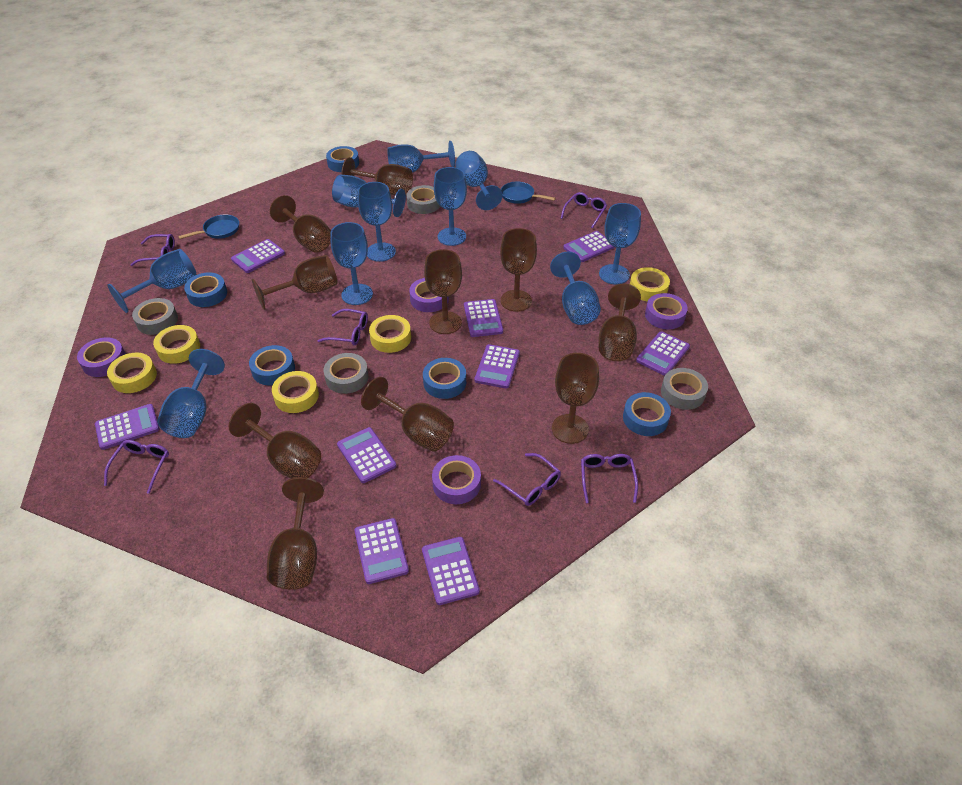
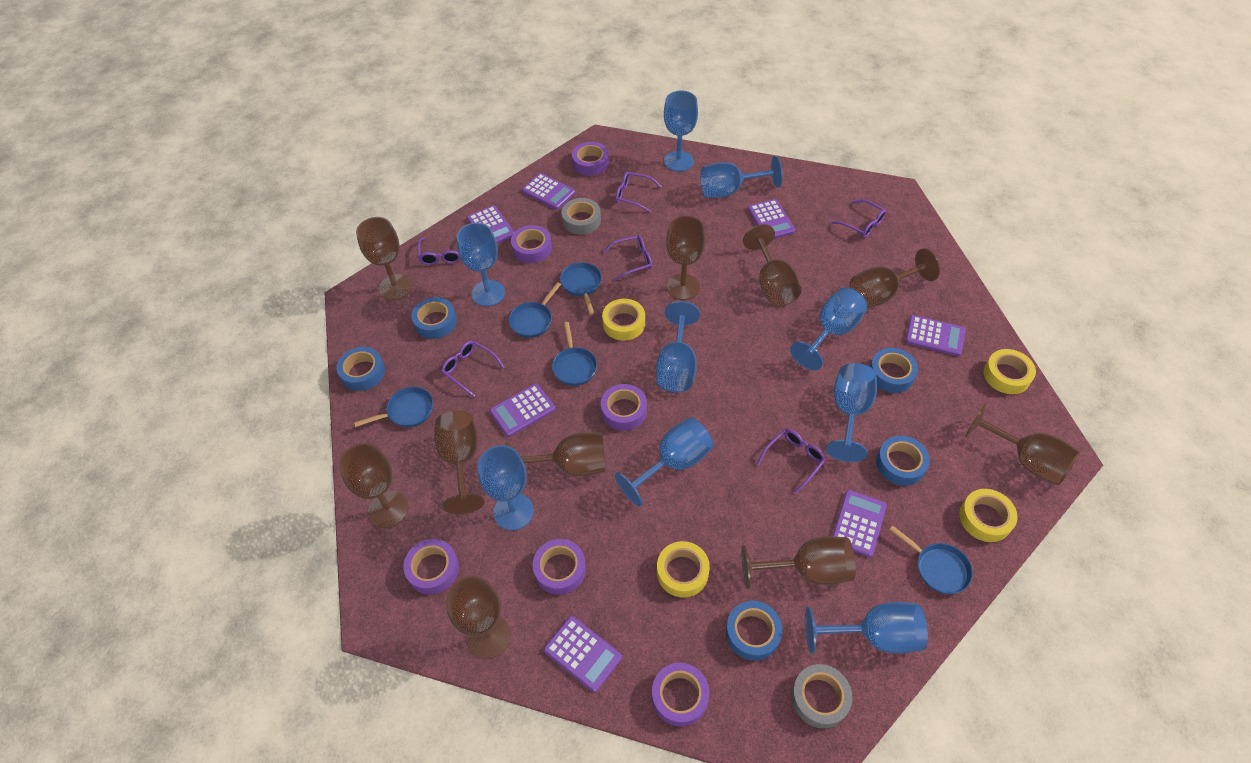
blue goblet: [108,249,196,313] [157,349,225,438] [330,222,373,305] [332,175,406,217] [358,182,396,262] [387,141,455,173] [434,167,467,246] [456,151,503,210] [550,251,601,325] [599,203,641,285] = 10 -> [457,223,505,306] [477,445,534,530] [615,417,714,506] [656,301,700,392] [664,91,698,172] [701,156,783,198] [790,287,867,370] [805,602,928,654] [826,363,877,462] = 9
blue pan: [178,215,239,239] [501,182,556,204] = 2 -> [354,387,433,427] [509,282,561,338] [552,322,597,386] [560,262,602,315] [889,525,973,594] = 5
grey tape: [132,298,178,335] [324,353,369,394] [406,185,440,214] [661,368,708,410] = 4 -> [561,198,601,235] [791,664,852,728] = 2
purple calculator: [95,404,159,450] [231,239,285,273] [337,427,396,483] [354,518,409,584] [422,537,480,605] [464,299,503,337] [475,344,520,389] [563,231,615,262] [636,331,690,376] = 9 -> [467,205,514,244] [489,384,555,437] [522,173,575,210] [544,616,622,692] [748,199,795,239] [832,490,887,557] [905,315,965,356] = 7
purple tape: [77,337,126,377] [409,278,449,312] [432,455,481,504] [645,293,688,329] = 4 -> [404,539,459,594] [511,225,552,263] [533,539,586,595] [572,142,609,176] [601,384,647,431] [652,663,709,727] = 6
yellow tape: [107,353,157,393] [153,325,200,364] [272,371,319,413] [369,315,411,353] [630,267,670,302] = 5 -> [602,299,645,341] [657,541,710,597] [959,489,1018,542] [984,349,1036,394] = 4

